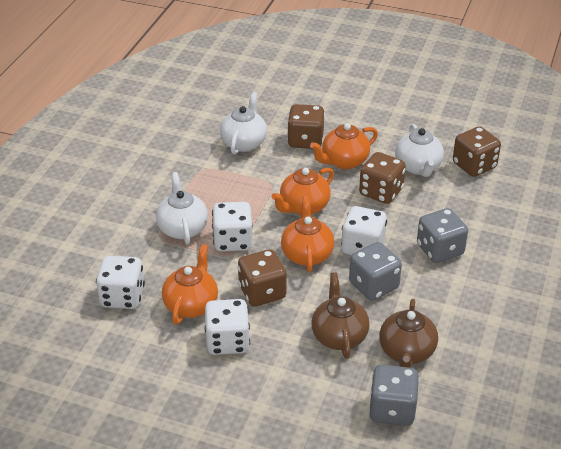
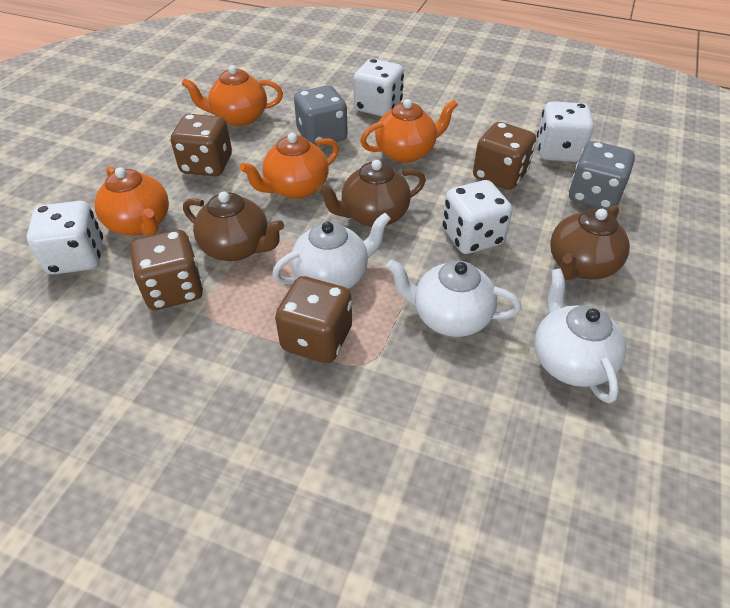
brown teapot: [311,272,369,359] [379,299,438,368] = 2 -> [183,192,284,261] [317,160,426,227] [550,205,630,280] = 3
grey dice: [349,242,402,301] [369,365,419,426] [417,208,468,263] = 3 -> [294,85,348,147] [569,141,635,210] = 2

